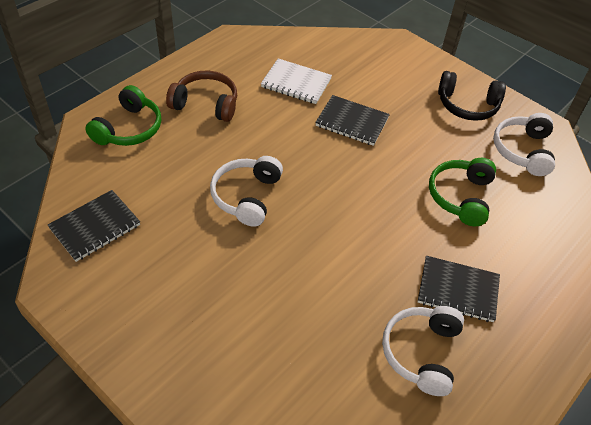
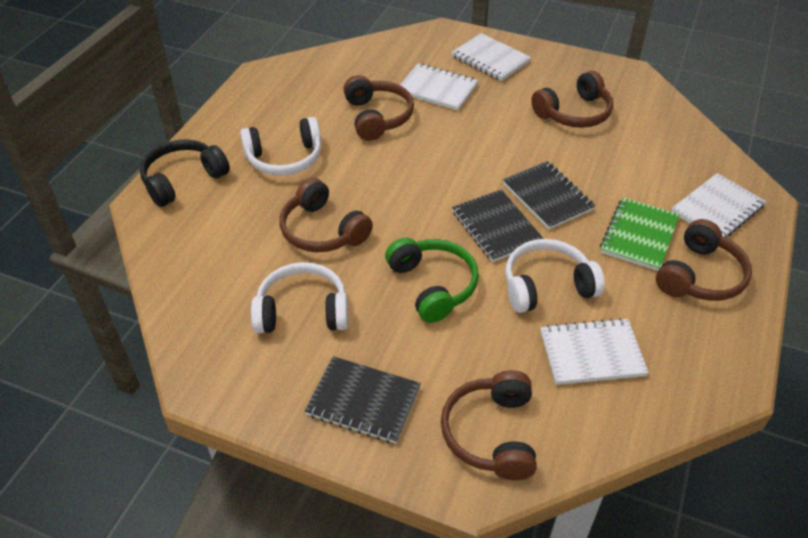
brown headphones: [166,71,237,122] = 1 -> [280,178,373,252] [343,75,414,141] [441,370,537,480] [531,71,613,128] [656,219,752,301] = 5
green headphones: [85,85,161,146] [429,158,496,226] = 2 -> [385,238,479,323] = 1
green notebook: none = 0 -> [600,197,680,271] = 1
white notebook: [261,58,332,104] = 1 -> [400,63,478,111] [451,33,531,81] [540,318,649,385] [671,173,766,238] = 4

